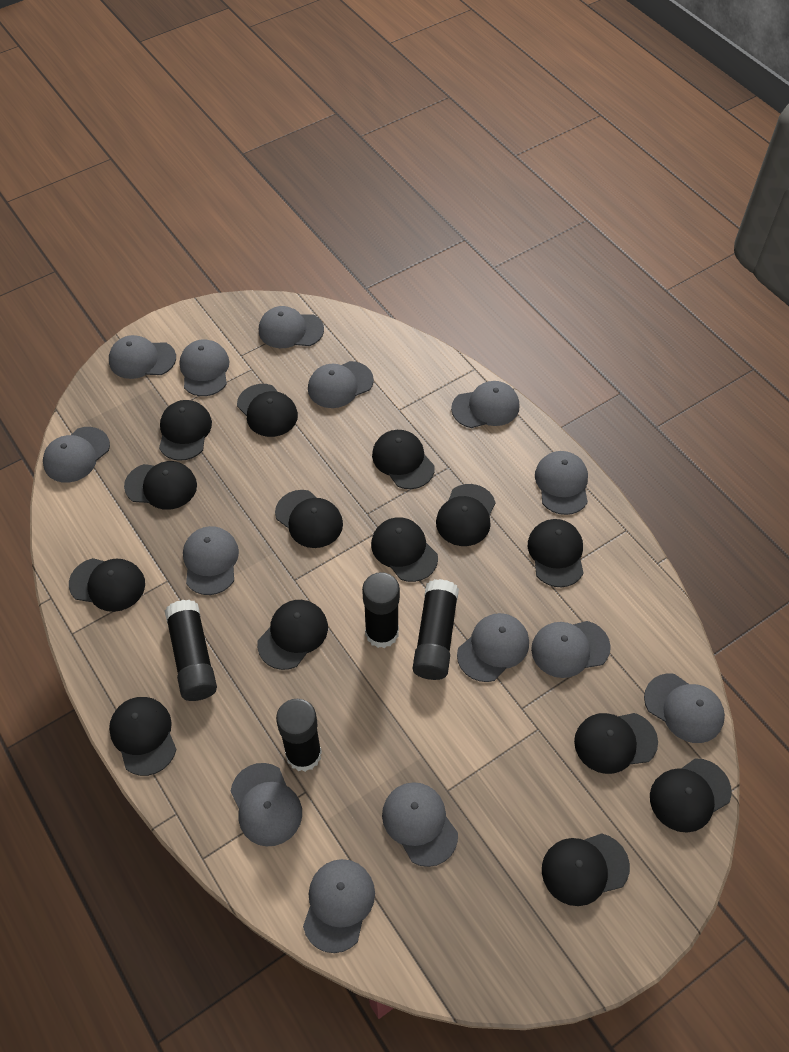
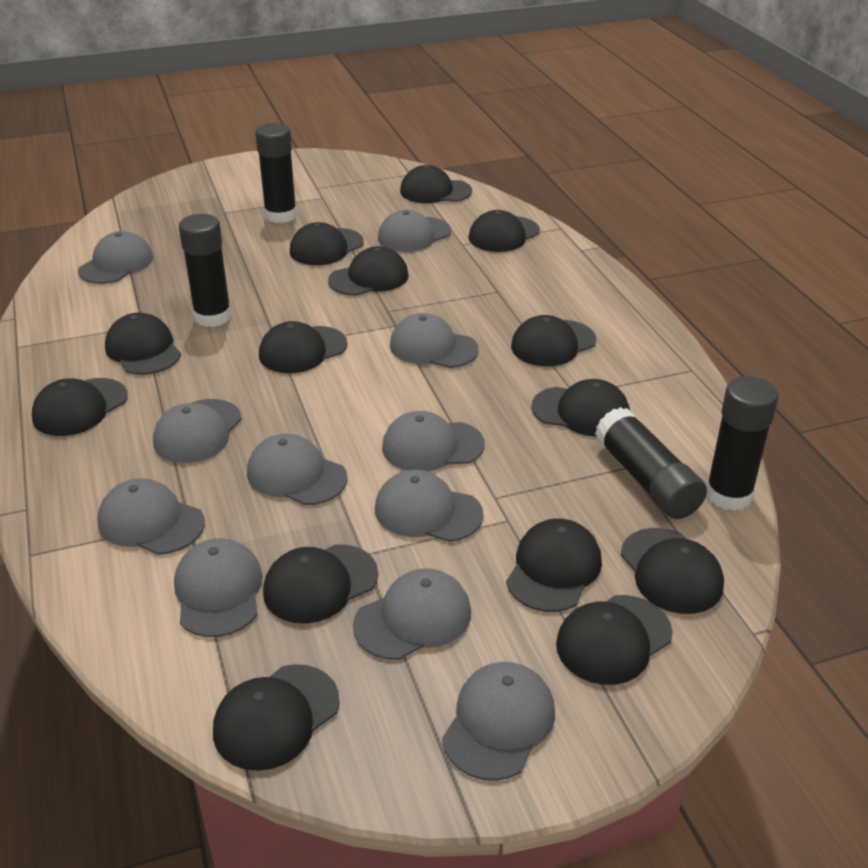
grey cap: [43,427,110,483] [109,335,176,379] [179,339,229,396] [183,526,239,595] [231,763,302,846] [259,306,324,348] [303,859,375,953] [308,361,374,408] [382,782,458,867] [451,381,520,428] [457,613,529,682] [531,621,611,678] [535,451,588,515] [644,673,725,743] = 14 -> [78,231,153,284] [97,478,205,555] [153,399,242,463] [174,538,263,637] [247,434,348,505] [353,568,471,660] [375,470,483,542] [378,210,451,252] [382,411,485,471] [390,313,479,368] [442,662,555,781] = 11

